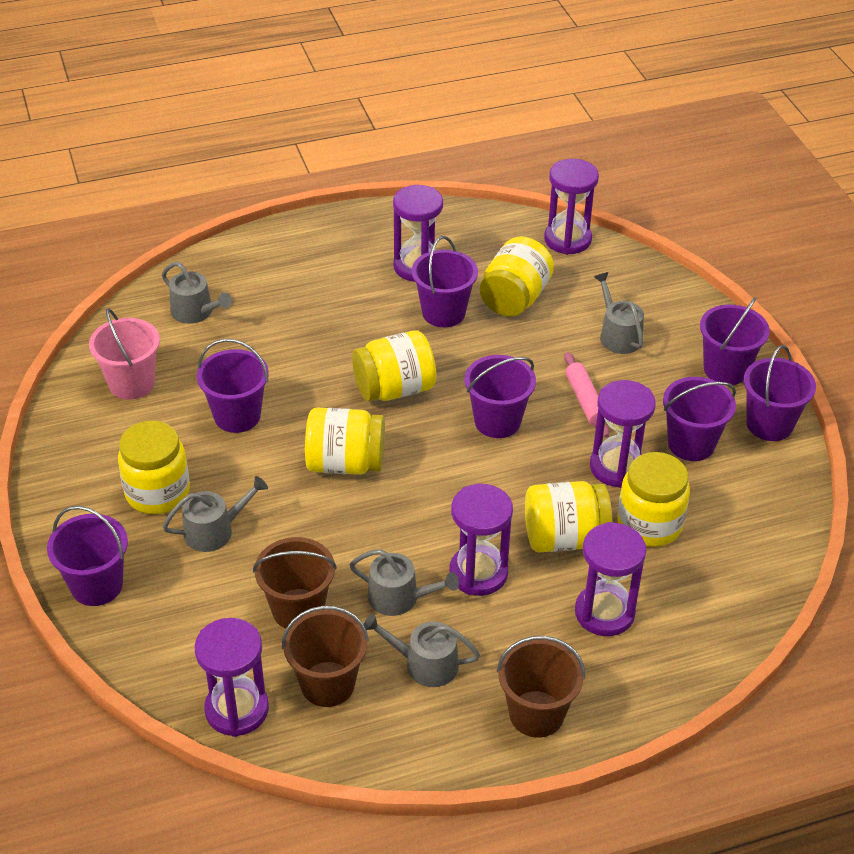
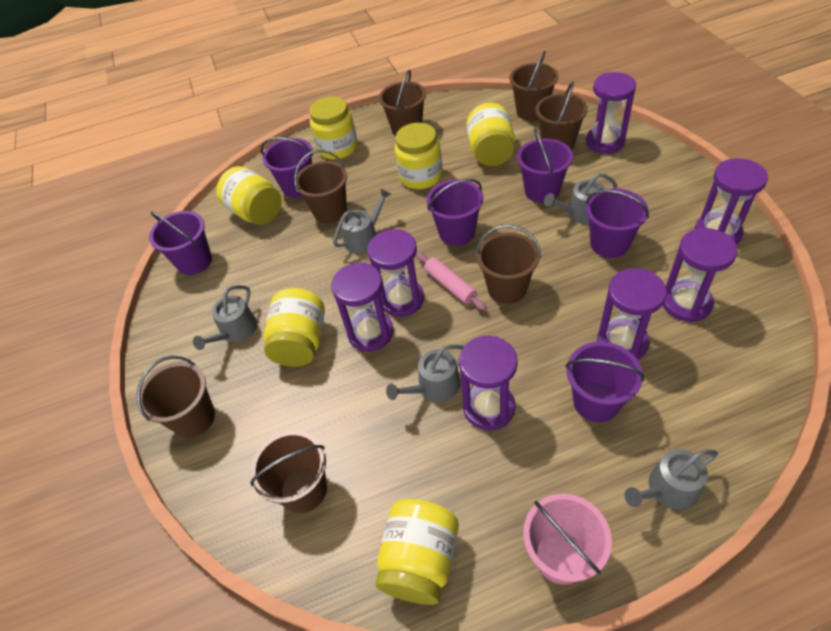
brown bucket: [253,537,337,629] [282,606,369,707] [497,636,585,738] = 3 -> [137,356,215,438] [250,430,327,513] [294,150,347,223] [379,69,426,136] [476,225,541,304] [510,51,558,121] [535,81,588,150] = 7
purple bucket: [47,506,128,606] [197,339,269,433] [412,236,478,327] [465,355,536,438] [663,377,736,461] [700,297,770,385] [744,345,816,441] = 7 -> [149,211,212,275] [261,137,313,198] [426,179,483,246] [517,128,573,203] [565,342,644,423] [586,188,649,258] = 6
purple hourglass: [194,618,269,737] [393,185,443,282] [449,484,513,596] [544,159,599,255] [575,522,646,636] [590,380,656,488] = 6 -> [331,262,394,352] [367,229,424,317] [459,336,518,431] [586,72,636,154] [597,268,667,360] [663,228,738,322] [695,158,768,245] = 7

